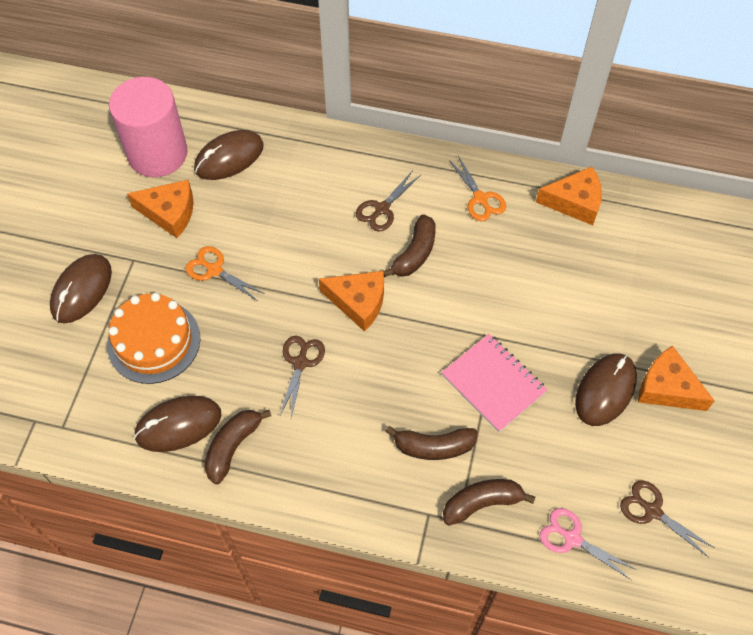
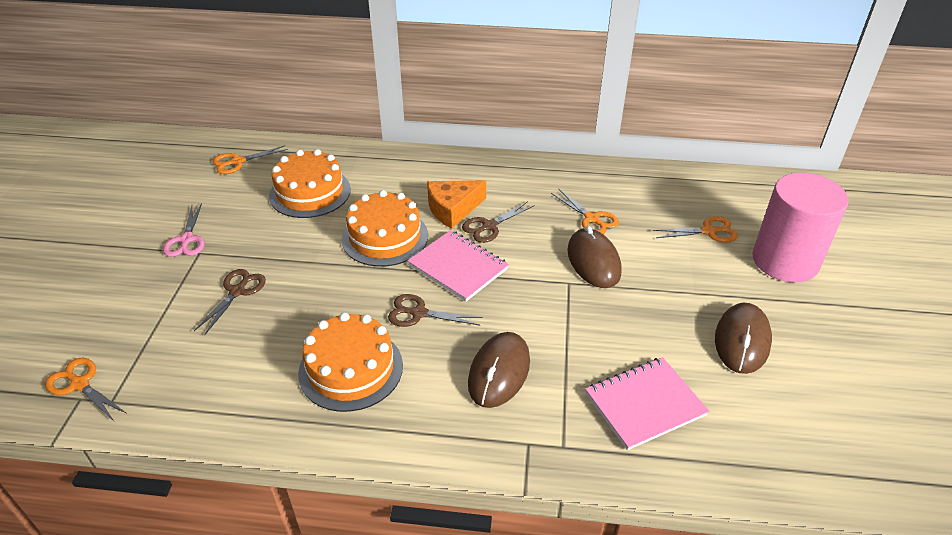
brown banana: [204,410,271,484] [384,214,436,277] [385,426,478,460] [443,479,535,526] = 4 -> none = 0
brown mouse: [50,254,112,323] [134,396,221,452] [194,130,264,180] [575,353,637,426] = 4 -> [468,332,530,408] [567,226,622,288] [715,303,772,374] = 3
orange cake: [107,293,201,384] = 1 -> [269,149,351,218] [298,312,403,412] [341,190,428,267] = 3
orange cheese: [127,179,194,238] [319,271,384,332] [536,167,602,225] [638,346,715,411] = 4 -> [427,180,486,229] = 1
orange scissors: [186,246,265,301] [449,156,506,221] = 2 -> [45,357,127,421] [213,145,288,174] [551,189,619,234] [653,216,738,242] = 4
pink notebook: [441,334,547,432] = 1 -> [407,230,509,302] [585,357,709,450] = 2

